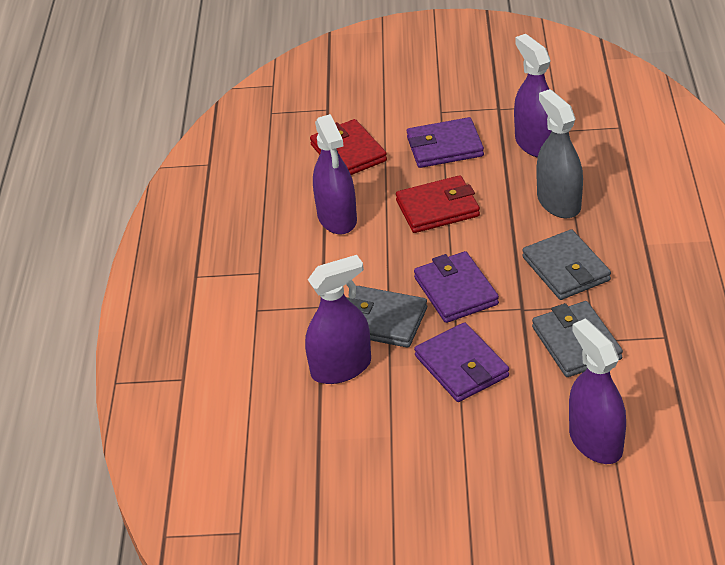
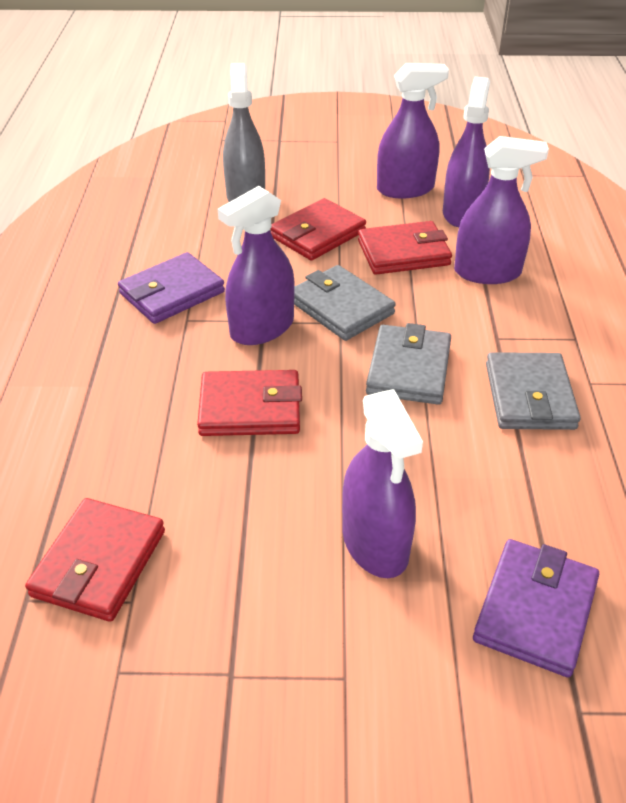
purple spray bottle: [305,255,371,384] [313,114,357,235] [514,34,551,158] [569,319,626,464] = 4 -> [218,186,295,345] [342,389,423,578] [377,63,449,198] [443,77,490,227] [454,136,549,284] = 5
purple wallet: [407,117,484,168] [414,251,499,323] [414,322,509,402] = 3 -> [118,252,225,324] [473,539,599,678] = 2
red wallet: [310,119,387,175] [396,175,480,233] = 2 -> [25,498,165,622] [197,370,302,436] [270,198,366,261] [358,221,452,275] = 4

